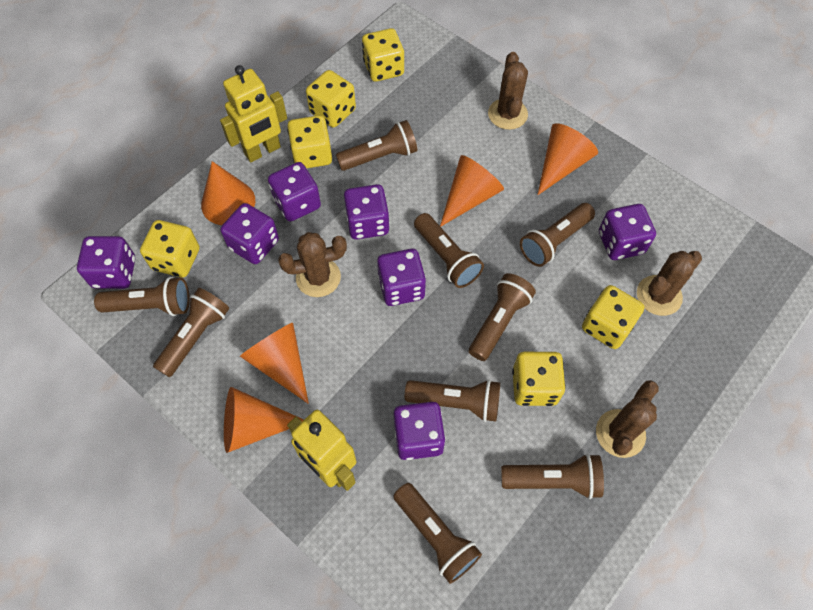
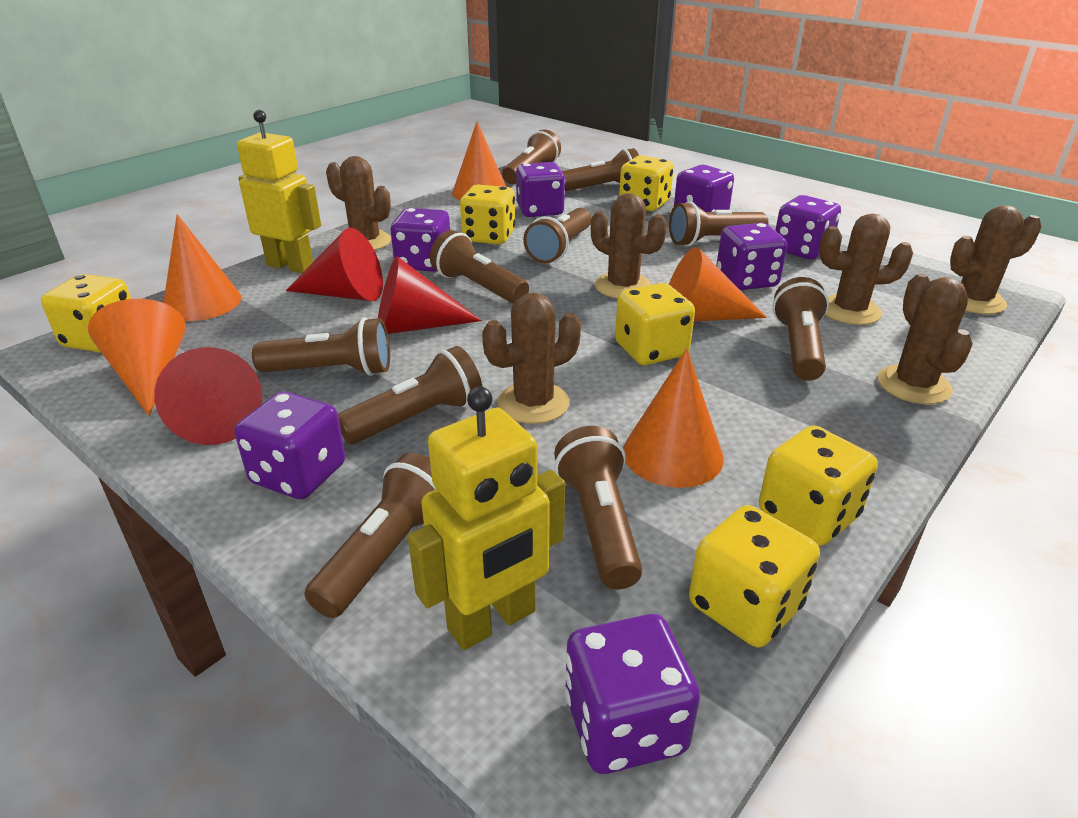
brown cactus: [278,232,347,297] [488,52,528,130] [596,380,659,458] [637,251,702,316] = 4 -> [326,156,391,251] [482,293,581,424] [591,193,667,299] [819,214,913,325] [878,273,973,404] [950,205,1041,314] = 6
brown flashlight: [94,277,190,316] [153,288,229,377] [336,120,417,171] [393,483,482,584] [405,380,500,422] [414,213,484,288] [469,273,536,361] [501,454,604,499] [520,203,595,267] = 9 -> [252,317,390,376] [304,453,436,618] [338,346,482,444] [430,230,529,304] [502,129,561,184] [523,208,591,264] [554,426,642,589] [562,148,639,191] [669,201,768,247] [772,277,829,381] = 10
red cone: none = 0 -> [154,347,262,445] [286,228,383,301] [378,256,482,334] = 3

